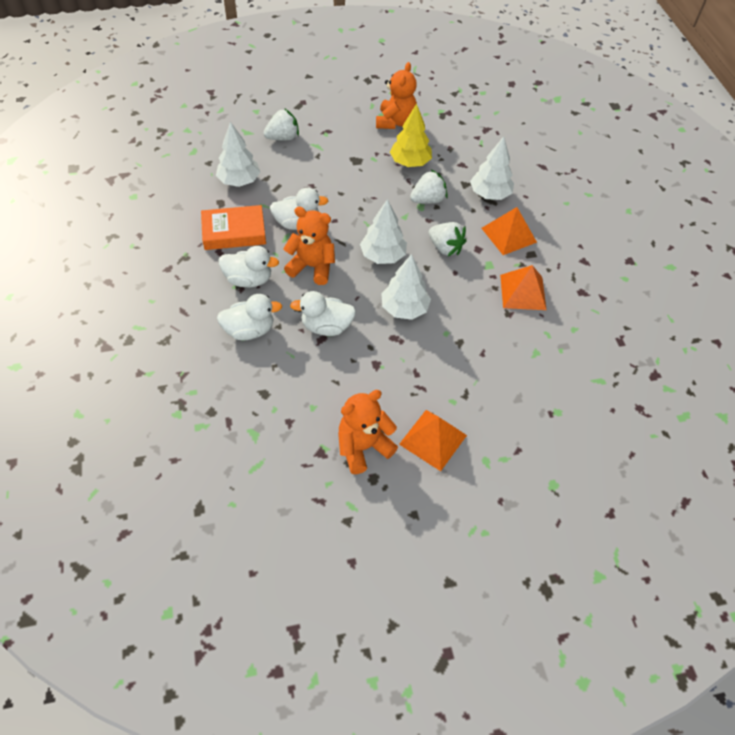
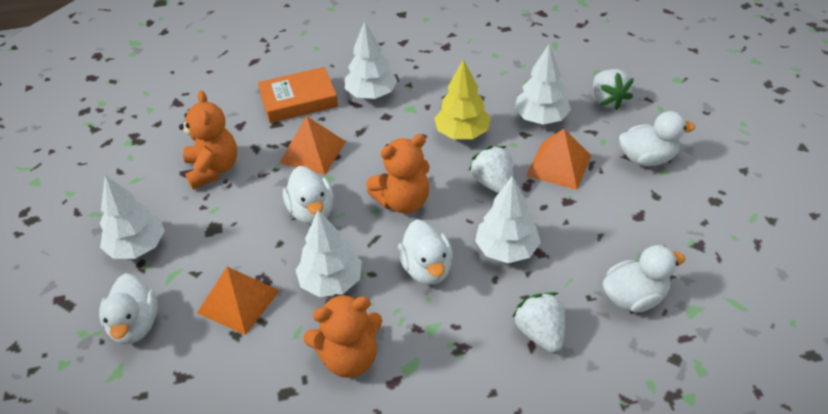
white duck: [217,294,282,340] [219,246,279,288] [270,187,329,230] [290,291,356,336] = 4 -> [99,273,158,344] [283,166,334,224] [398,219,453,285] [603,245,685,312] [619,111,695,166] = 5
white tree: [216,122,260,187] [360,199,407,264] [381,254,431,320] [470,136,514,200] = 4 -> [100,175,165,259] [296,210,362,297] [345,21,398,99] [475,176,541,263] [515,45,571,125] = 5

